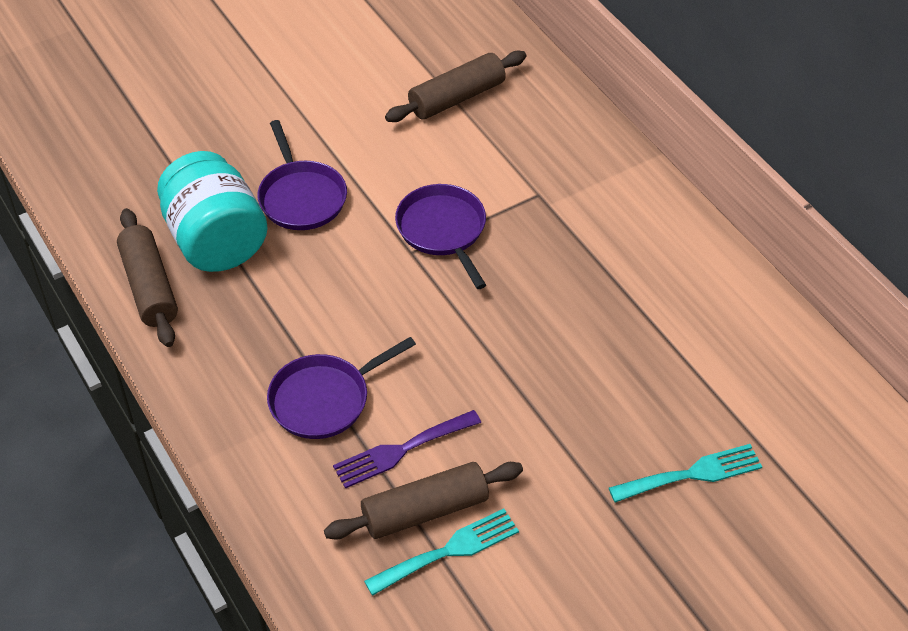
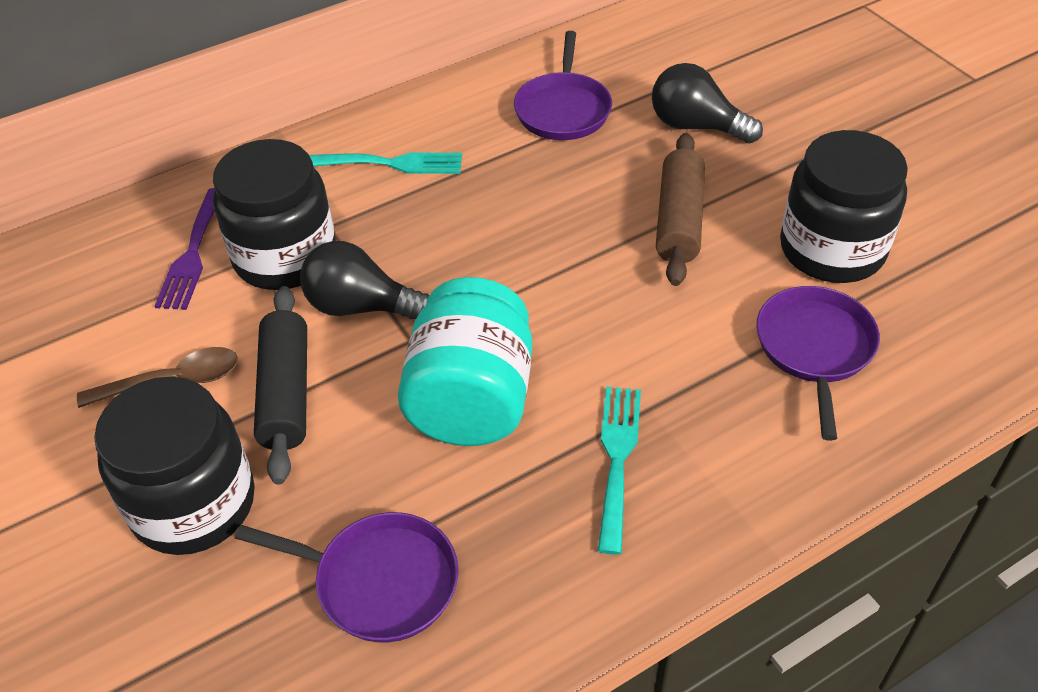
black jar: none = 0 -> [94,377,255,555] [213,139,336,290] [780,130,908,283] = 3
black light bulb: none = 0 -> [300,241,430,320] [652,63,763,144] = 2
black rolling pin: none = 0 -> [254,286,307,485] = 1
brown rolling pin: [117,208,178,347] [324,462,523,540] [385,51,527,122] = 3 -> [656,133,705,286] = 1
brown spoon: none = 0 -> [77,347,238,408] = 1

